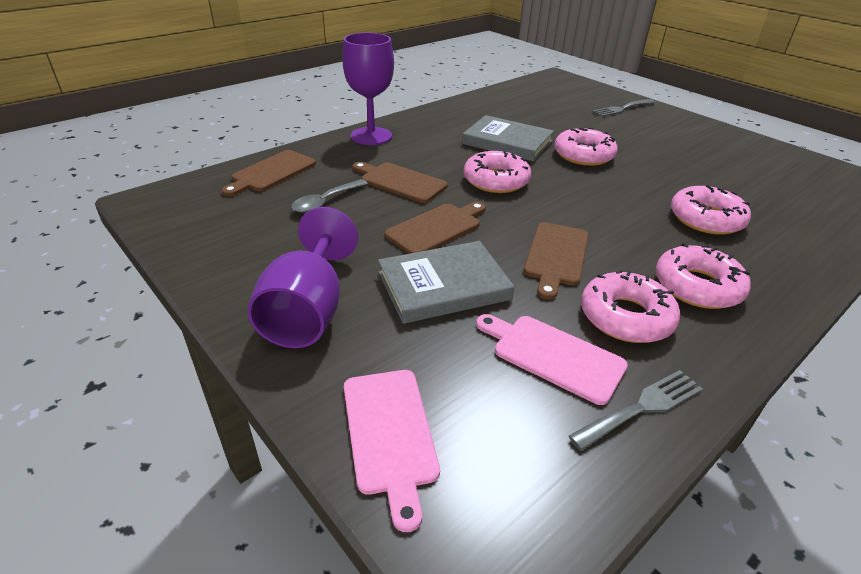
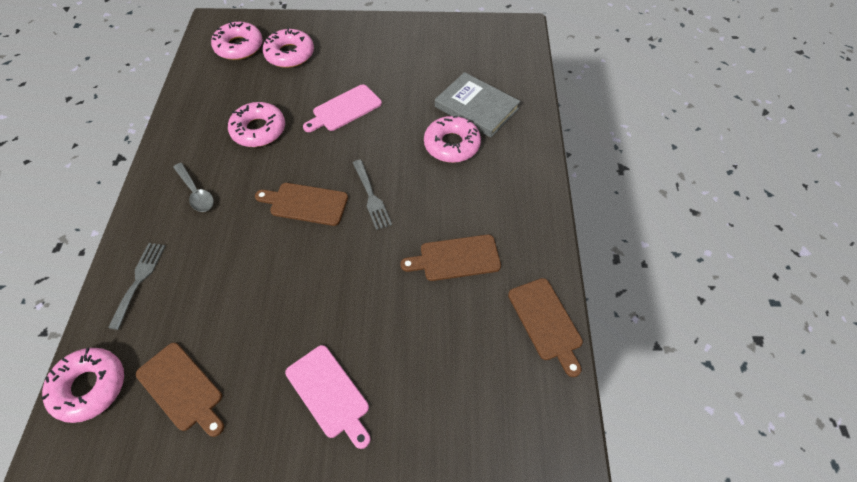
grey book: [378,241,514,324] [462,115,554,162] = 2 -> [435,72,520,138] = 1
purple goblet: [248,207,358,348] [342,33,394,145] = 2 -> none = 0

